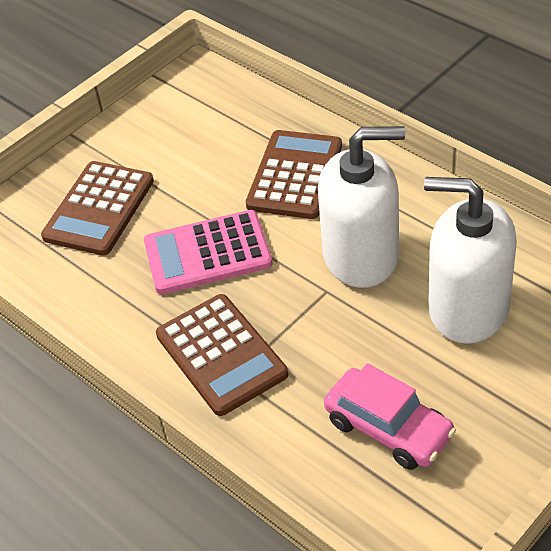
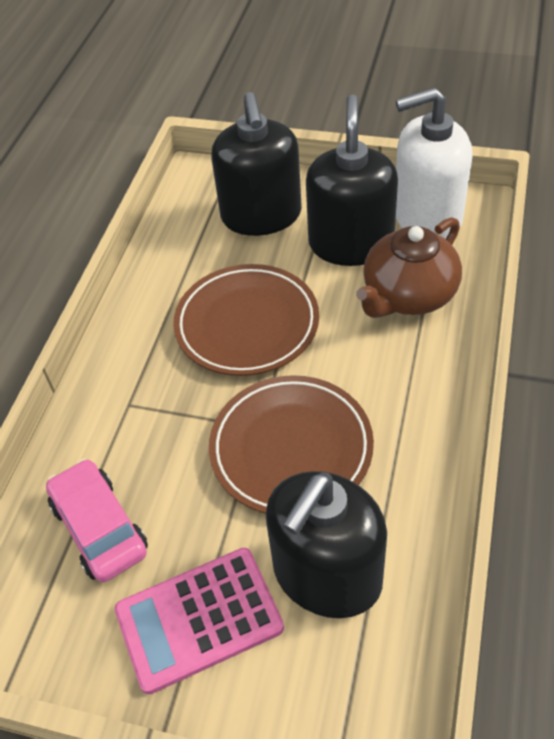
black soap dispenser: none = 0 -> [211,92,302,236] [266,471,387,618] [306,94,398,266] = 3
brown calculator: [41,161,154,256] [156,294,288,416] [246,130,342,219] = 3 -> none = 0
brown plate: none = 0 -> [173,264,319,376] [209,375,374,514] = 2
brown teapot: none = 0 -> [356,217,462,318] = 1
white soap dispenser: [318,126,405,288] [424,177,517,344] = 2 -> [396,87,473,239] = 1

